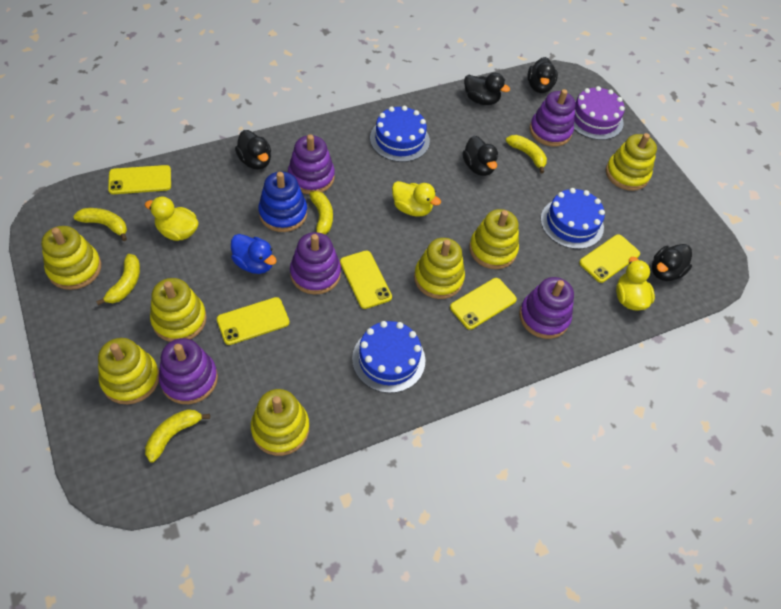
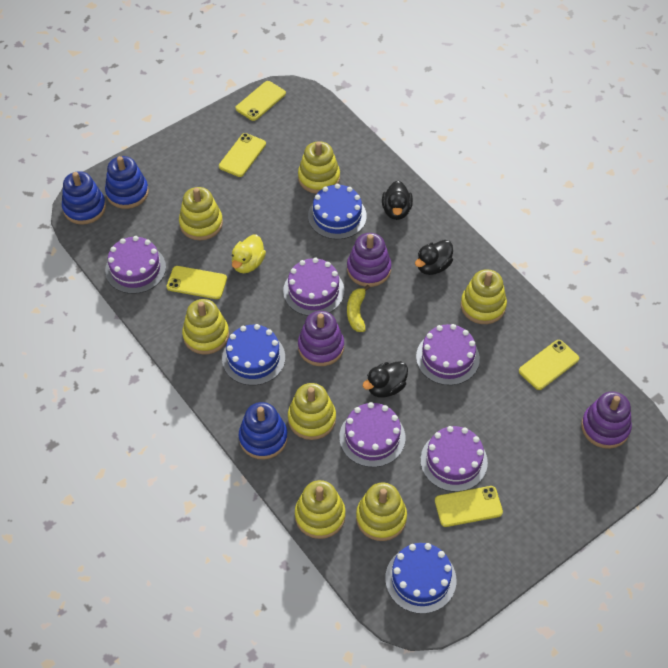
black duck: [235,130,271,170] [462,136,498,176] [464,73,510,105] [527,57,558,93] [652,244,692,281] = 5 -> [362,361,408,397] [382,181,413,220] [415,240,453,275] = 3
blue duck: [231,234,277,274] = 1 -> none = 0
blue stacking toy: [258,172,307,232] = 1 -> [62,171,106,225] [105,156,149,209] [239,402,288,459] = 3
purple cake: [574,86,625,140] = 1 -> [105,236,166,294] [283,258,344,316] [339,402,405,467] [416,324,480,385] [421,426,488,492] = 5
purple stacking toy: [159,338,218,404] [288,134,335,194] [290,232,341,295] [519,277,574,339] [530,89,576,147] = 5 -> [298,311,344,366] [347,233,391,287] [581,391,632,449] = 3
yellow banana: [73,208,127,241] [96,254,140,305] [145,409,210,463] [309,191,333,235] [506,135,547,174] = 5 -> [347,285,370,332] = 1
yellow duck: [145,197,199,241] [392,181,441,216] [616,257,655,311] = 3 -> [232,234,266,273] = 1

